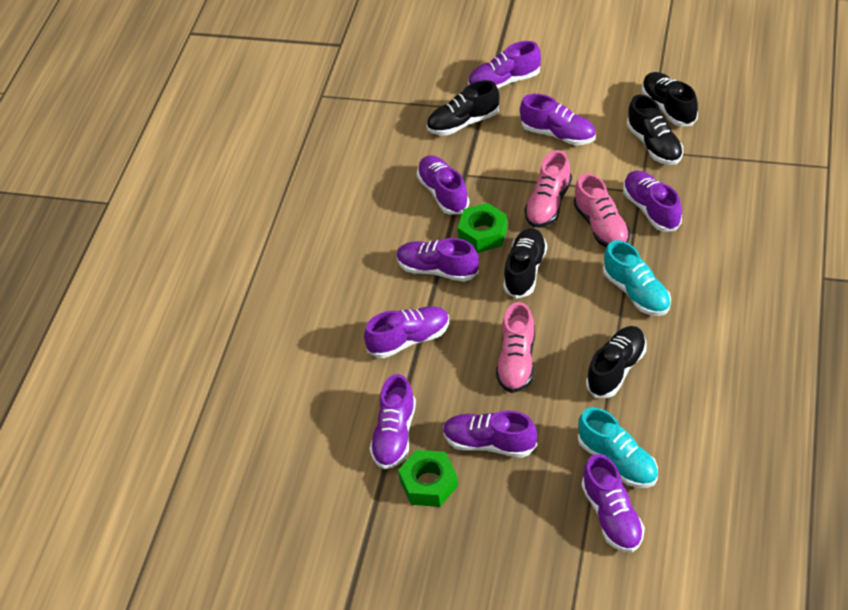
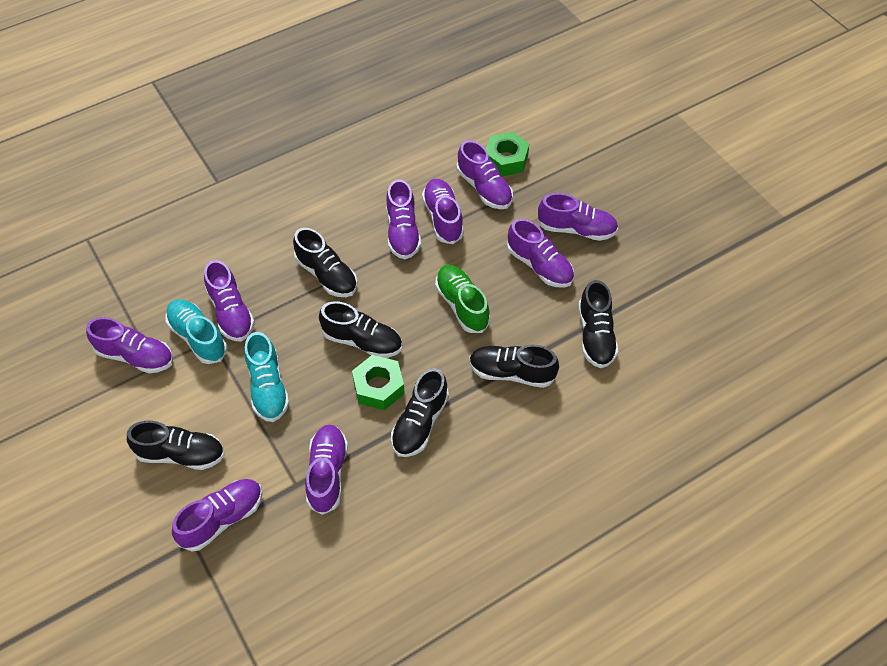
black shoe: [427,80,500,135] [503,228,547,299] [586,326,646,398] [627,95,683,165] [642,72,698,127] = 5 -> [127,421,225,470] [293,228,357,297] [319,301,402,358] [391,368,449,457] [469,344,559,388] [578,280,618,368] = 6
green shoe: none = 0 -> [435,265,490,333] = 1
pink shoe: [496,302,535,393] [524,150,572,228] [574,173,630,247] = 3 -> none = 0

